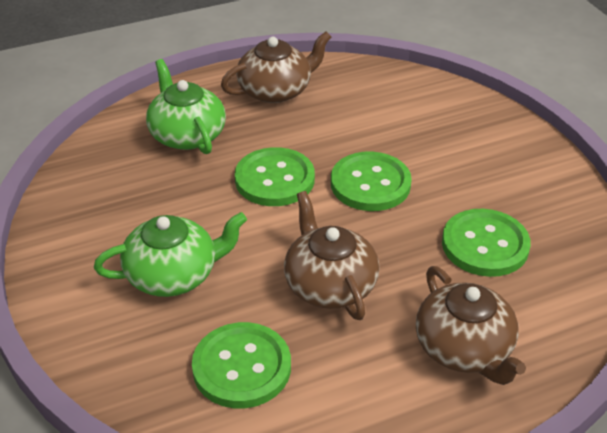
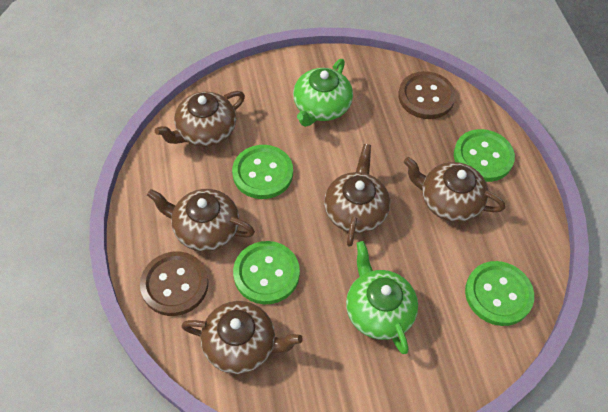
brown button: none = 0 -> [140,252,209,316] [398,71,456,119] = 2
brown teapot: [221,31,331,103] [284,191,379,320] [416,266,526,385] = 3 -> [147,189,255,252] [155,91,245,147] [181,301,303,374] [324,144,390,246] [404,157,505,222] = 5

